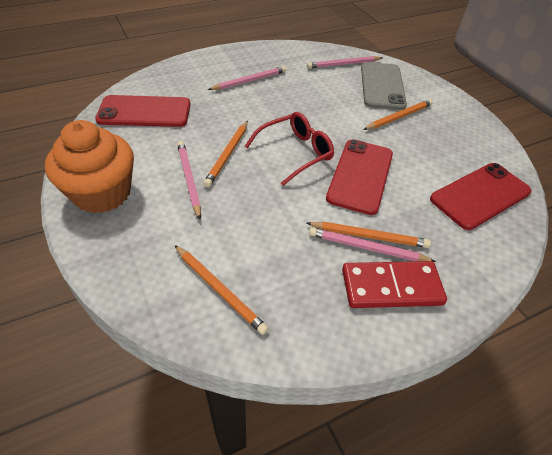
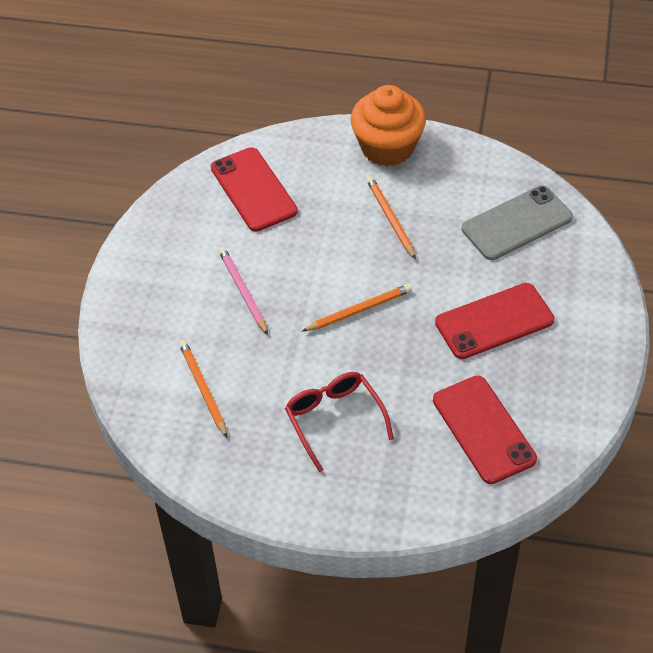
orange pencil: [175,245,269,335] [203,121,248,187] [306,222,431,248] [363,99,433,130] = 4 -> [179,340,227,438] [302,284,412,331] [366,176,416,259] = 3
pink pencil: [177,141,201,220] [208,66,286,90] [307,56,383,69] [309,227,436,262] = 4 -> [218,247,268,335] = 1
red domino: [342,261,447,308] = 1 -> none = 0

